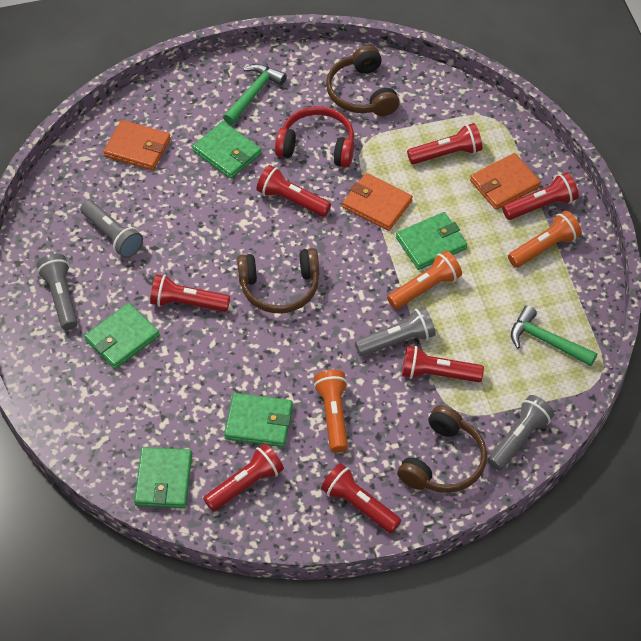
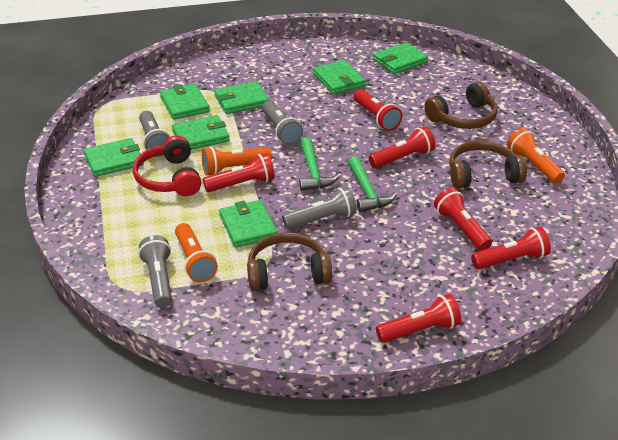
green wallet: [84,303,160,369] [134,447,192,508] [192,121,262,179] [224,393,293,447] [396,212,467,270] = 5 -> [84,138,144,177] [160,84,210,120] [172,115,230,150] [214,81,270,114] [219,200,278,248] [313,60,366,94] [373,42,428,74] = 7
orange wallet: [103,120,171,170] [342,173,413,231] [470,153,541,210] = 3 -> none = 0
red flashlight: [150,274,230,312] [203,443,284,511] [257,165,331,217] [321,463,401,533] [402,346,484,382] [407,123,482,165] [502,172,579,220] = 7 -> [203,153,275,192] [354,89,402,131] [369,126,436,168] [376,294,461,343] [434,188,492,251] [471,227,551,269] = 6

